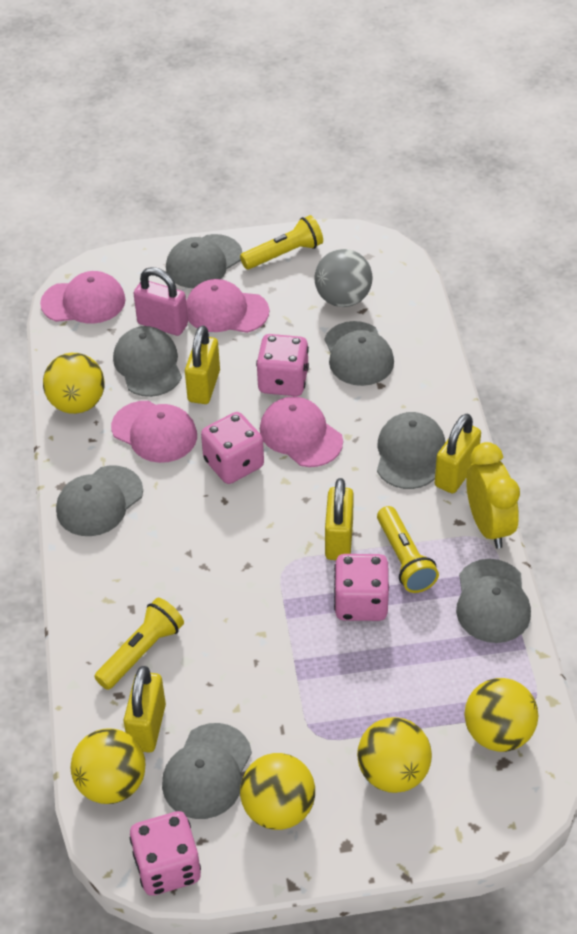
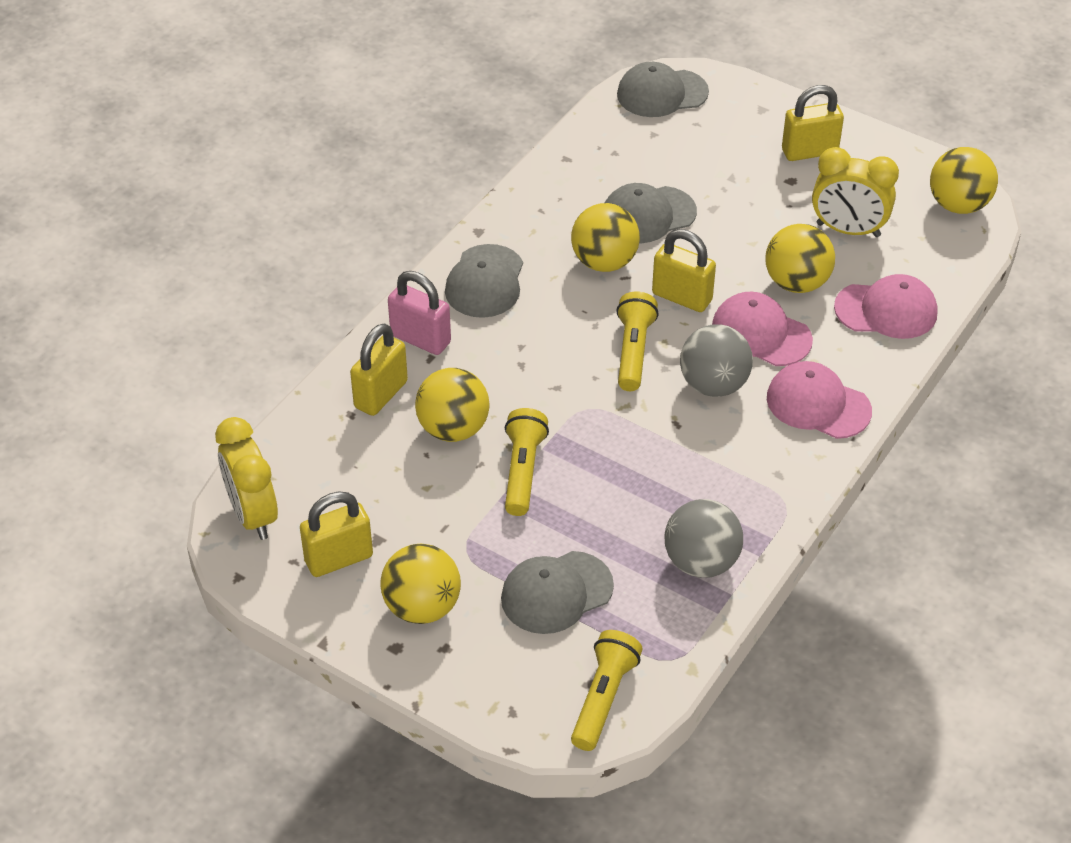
grey ball: [314,249,373,307] = 1 -> [664,499,743,578] [680,324,753,397] = 2
grey cap: [56,465,143,536] [113,326,182,397] [162,723,252,819] [166,234,242,288] [324,321,394,386] [377,412,445,489] [456,559,531,643] = 7 -> [445,244,523,318] [501,551,614,634] [605,183,697,243] [617,62,709,117] = 4
pink cap: [40,271,126,324] [111,401,197,463] [186,279,269,333] [260,396,343,467] = 4 -> [712,292,813,366] [767,361,872,439] [834,274,938,339] = 3
pink dice: [130,811,201,896] [201,412,264,484] [256,334,309,396] [334,554,389,621] = 4 -> none = 0
yellow clock: [466,442,520,549] = 1 -> [215,417,278,540] [812,147,899,237] = 2

